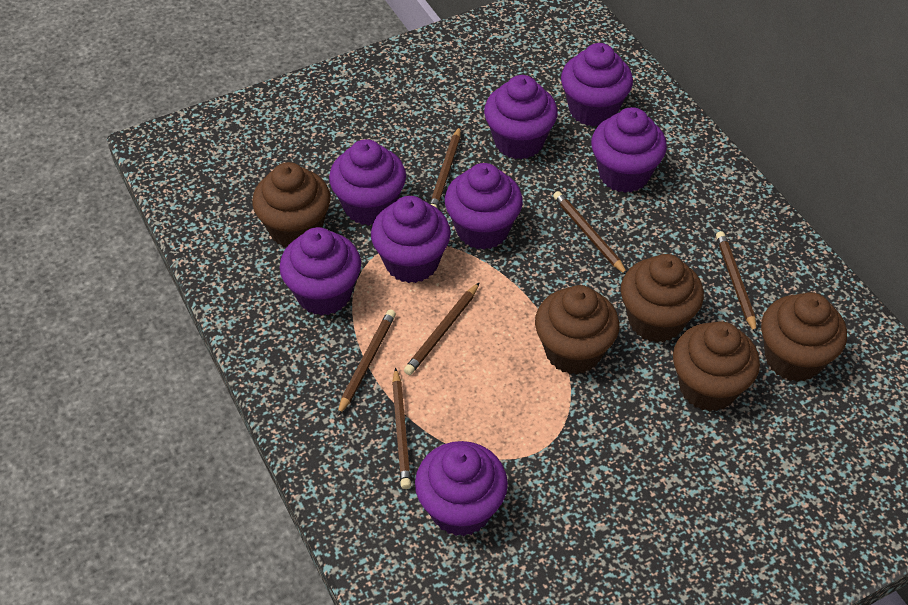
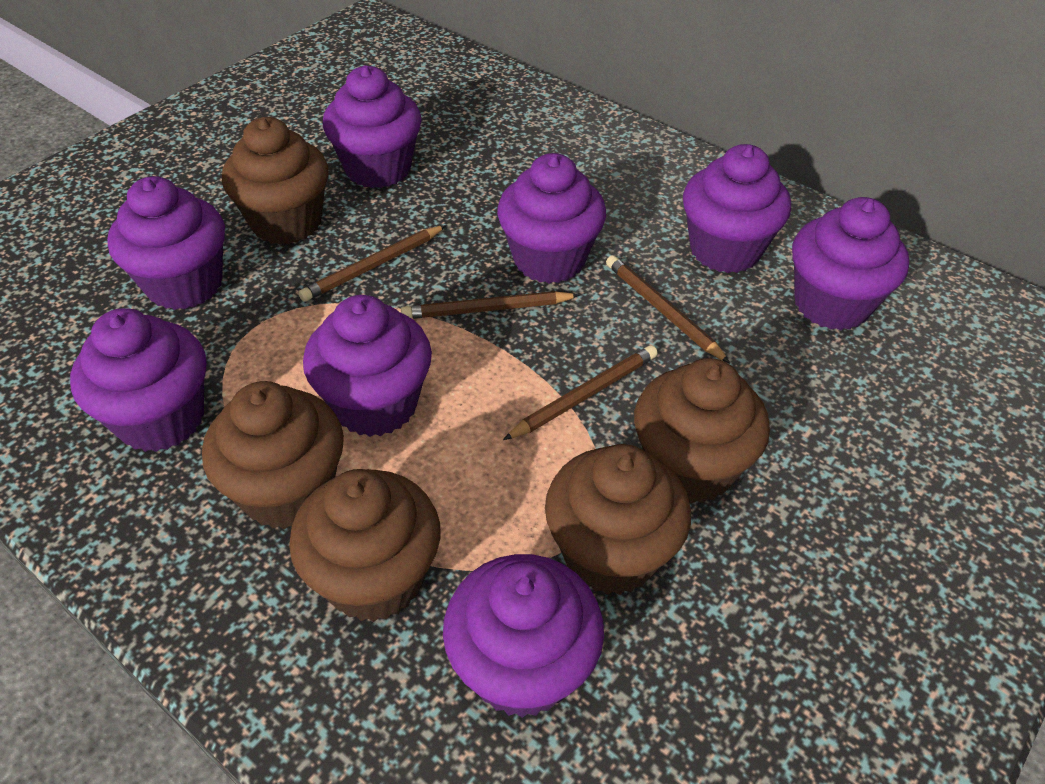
brown pencil: [337,310,396,416] [392,367,411,489] [404,282,480,375] [430,127,461,208] [553,191,627,274] [716,231,757,334] = 6 -> [299,225,446,302] [401,291,580,319] [503,345,658,440] [606,255,730,363] = 4

